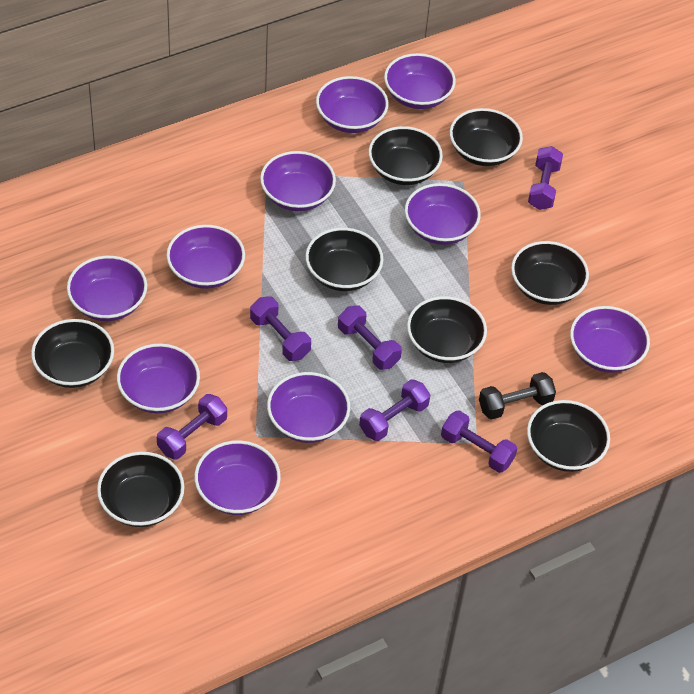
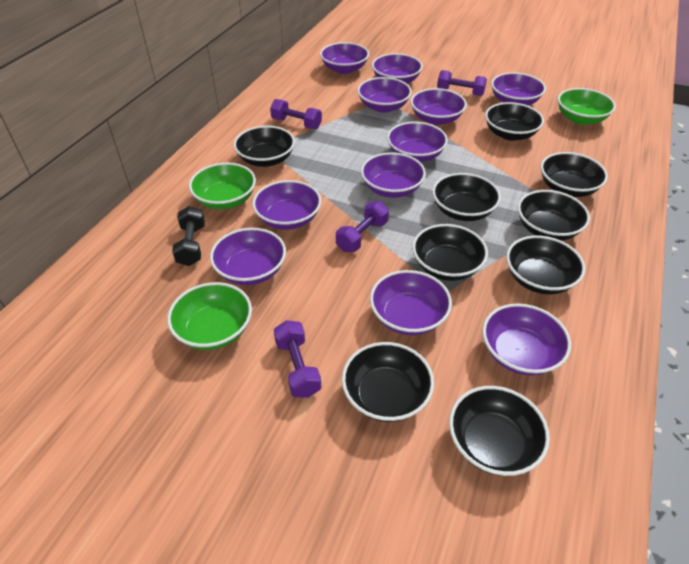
black bowl: [31,319,114,388] [97,452,185,527] [305,228,383,291] [368,126,443,185] [407,296,487,363] [450,108,523,166] [511,241,589,305] [527,400,610,472] = 8 -> [234,126,295,167] [342,342,434,422] [412,224,488,281] [432,173,501,221] [449,386,550,476] [485,102,544,141] [506,236,585,294] [518,190,590,241] [540,152,608,197] = 9
green bowl: none = 0 -> [167,282,252,350] [189,163,256,209] [558,88,616,125] = 3
purple bowl: [67,256,147,321] [117,343,200,413] [166,225,245,289] [194,440,281,515] [260,151,336,211] [267,372,350,443] [316,76,388,133] [384,53,456,109] [405,183,481,245] [570,306,650,373] = 10 -> [210,228,286,285] [252,180,321,230] [320,42,369,74] [357,77,412,113] [361,152,426,198] [370,270,452,335] [372,53,423,83] [387,122,448,162] [411,88,467,125] [482,303,571,376] [491,72,546,105] = 11
purple dumbbell: [157,394,227,459] [250,296,311,361] [338,305,402,370] [359,379,430,441] [441,410,517,473] [528,146,563,210] = 6 -> [270,99,322,129] [274,320,321,398] [336,201,389,252] [437,70,487,96] = 4

